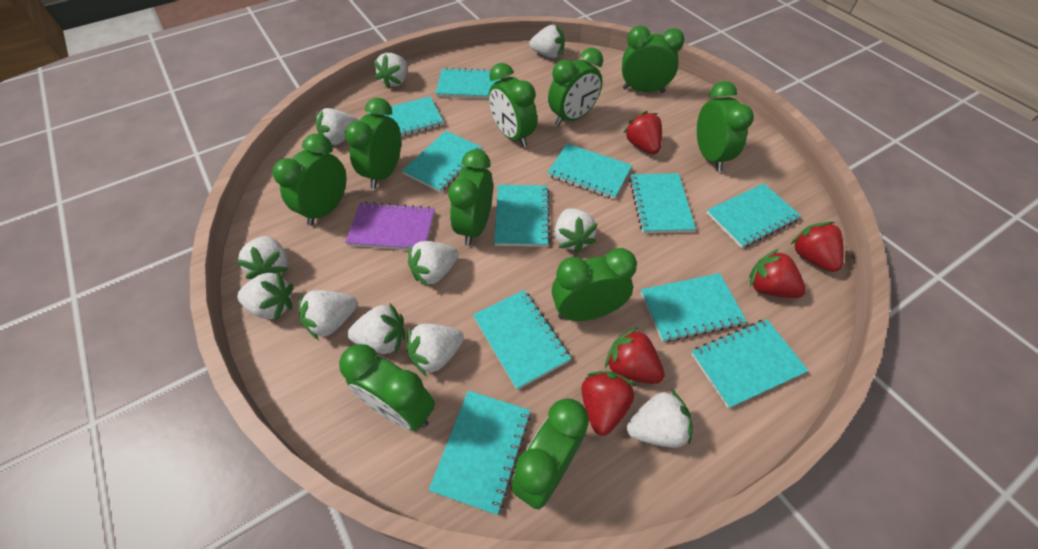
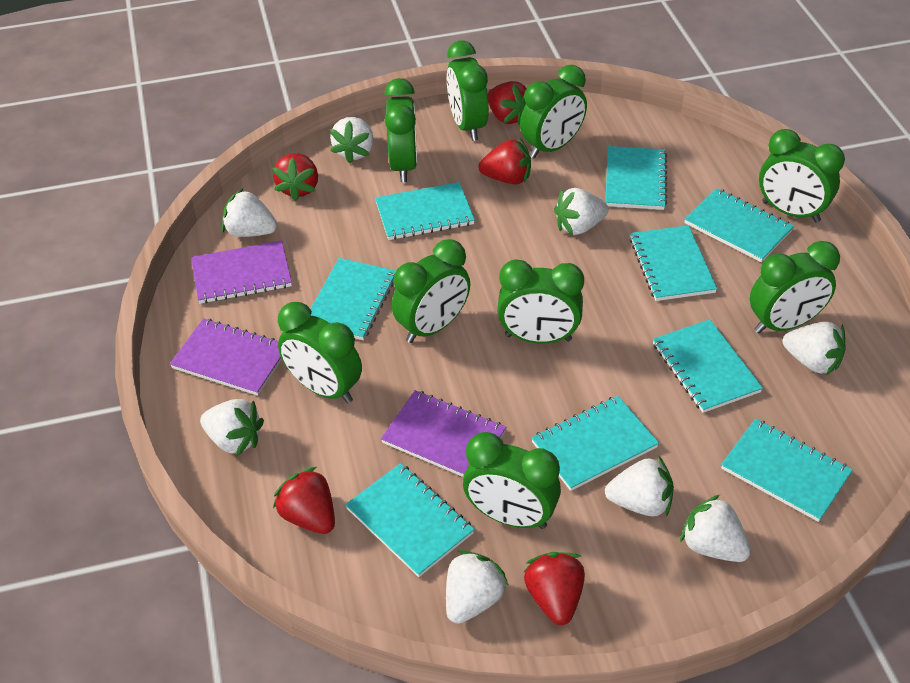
green clock: [273,133,346,226] [339,344,435,431] [345,98,401,189] [448,149,493,246] [489,63,537,147] [511,398,589,510] [548,48,603,126] [552,248,637,321] [622,26,685,93] [697,81,754,171] = 10 -> [278,302,362,403] [384,78,417,182] [392,239,470,343] [447,40,489,141] [463,432,561,529] [497,259,584,344] [520,65,587,159] [750,241,840,334] [759,129,845,223] = 9
purple notebook: [345,202,435,250] = 1 -> [170,318,282,396] [191,240,292,304] [381,390,506,477] = 3
turquoise notebook: [368,96,444,137] [402,131,483,193] [429,391,531,515] [436,67,501,99] [473,290,571,390] [494,185,550,247] [548,144,632,199] [629,173,696,233] [641,273,747,342] [691,319,809,408] [706,183,801,248] = 11 -> [311,258,396,340] [345,463,475,577] [375,182,475,240] [531,396,659,491] [605,146,667,210] [630,225,717,301] [653,319,763,413] [684,188,794,262] [721,419,853,522] = 9
white strawberry: [236,236,288,279] [237,271,293,321] [299,290,357,340] [316,108,359,145] [348,303,405,354] [373,53,407,89] [407,323,464,376] [408,241,459,287] [529,25,565,58] [555,208,598,253] [627,389,692,448] = 11 -> [200,399,264,457] [222,189,277,237] [330,117,374,164] [446,550,509,624] [554,188,609,235] [605,456,674,517] [680,495,751,562] [783,322,846,376] = 8

